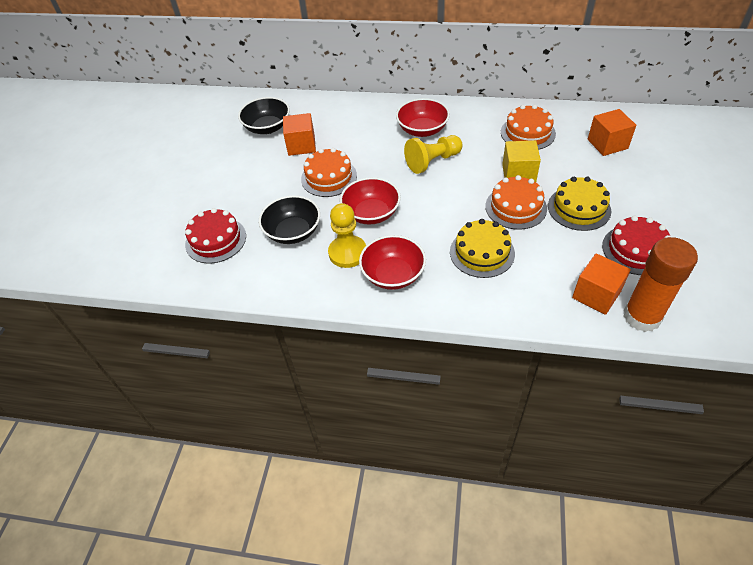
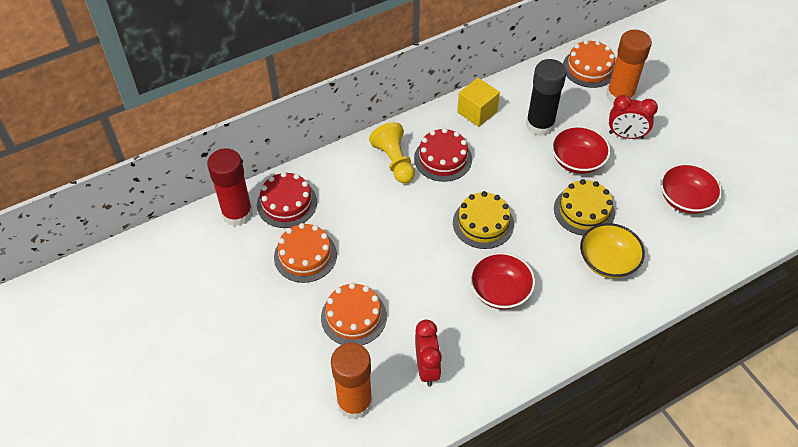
black bowl: [238,97,290,134] [259,195,320,244] = 2 -> none = 0
black glue stick: none = 0 -> [526,59,566,136] = 1
orange cube: [283,113,316,156] [572,253,631,315] [588,109,636,156] = 3 -> none = 0
orange glue stick: [623,237,698,332] = 1 -> [331,343,373,419] [606,30,652,103] = 2
red clock: none = 0 -> [415,320,442,386] [609,95,658,139] = 2
red glue stick: none = 0 -> [207,148,253,226] = 1
yellow bowl: none = 0 -> [580,223,645,278] = 1
yellow pawn: [328,203,366,268] [404,135,463,174] = 2 -> [369,122,415,183] = 1

